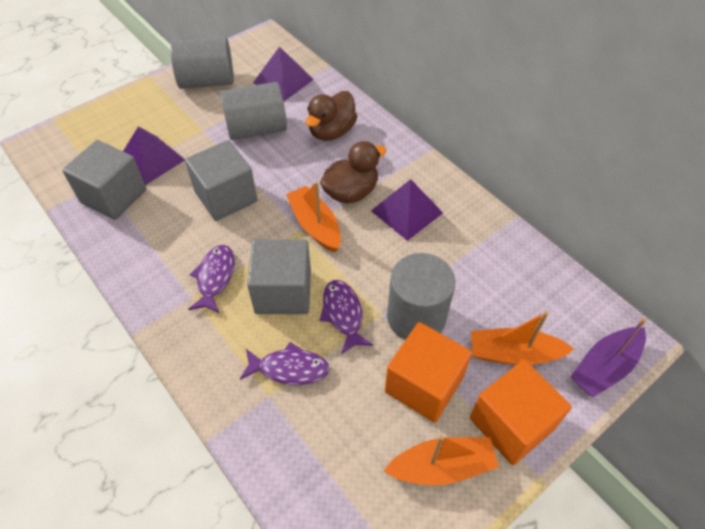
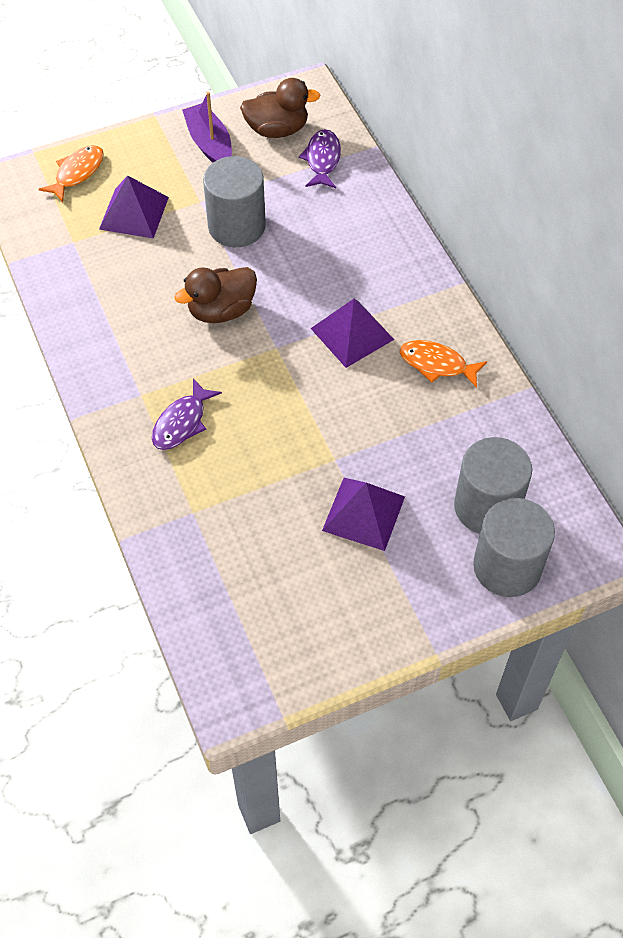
grey cube: [62,140,147,220] [185,140,258,221] [247,239,311,314] = 3 -> none = 0
orange boat: [286,181,341,252] [384,435,499,486] [471,311,574,365] = 3 -> none = 0
orange cube: [385,322,472,423] [470,360,572,465] = 2 -> none = 0
orange fish: none = 0 -> [39,145,104,202] [400,340,487,388] = 2
purple fish: [188,245,235,314] [240,342,330,385] [320,280,373,354] = 3 -> [152,378,222,450] [299,129,341,188] = 2

